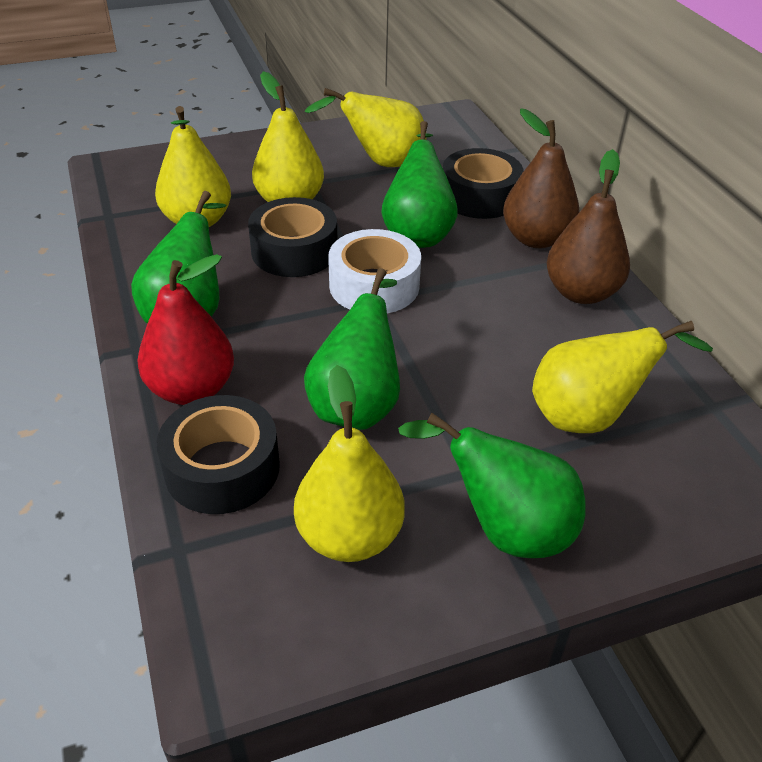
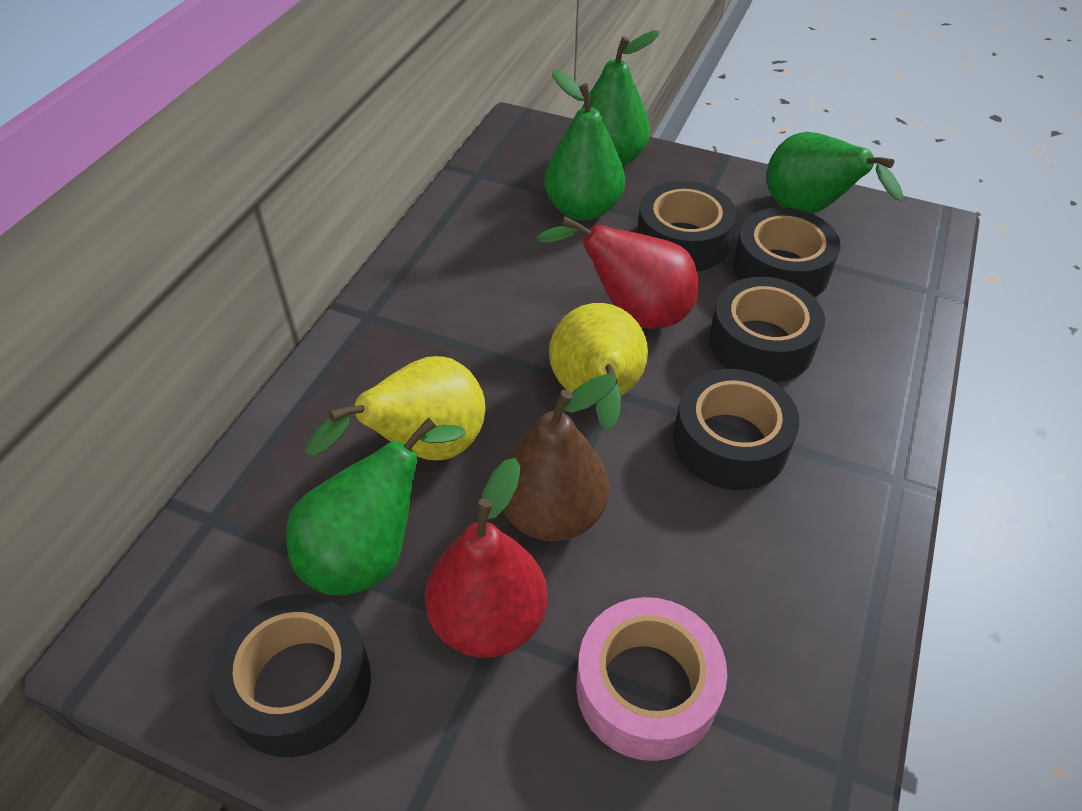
black tape: [157,395,280,514] [248,197,337,277] [443,148,524,219] = 3 -> [211,594,371,757] [637,181,736,271] [673,369,799,490] [709,277,825,382] [733,207,841,297] = 5
brown pear: [503,109,580,248] [546,149,630,304] = 2 -> [503,374,617,541] = 1
pink tape: none = 0 -> [576,597,727,761] = 1
red pear: [137,254,234,405] = 1 -> [425,458,548,658] [536,216,699,329] = 2
white tape: [328,229,421,313] = 1 -> none = 0
yellow pear: [155,106,231,227] [252,71,324,202] [294,365,405,562] [305,88,426,167] [532,321,713,433] = 5 -> [306,356,485,460] [549,303,648,430] = 2

